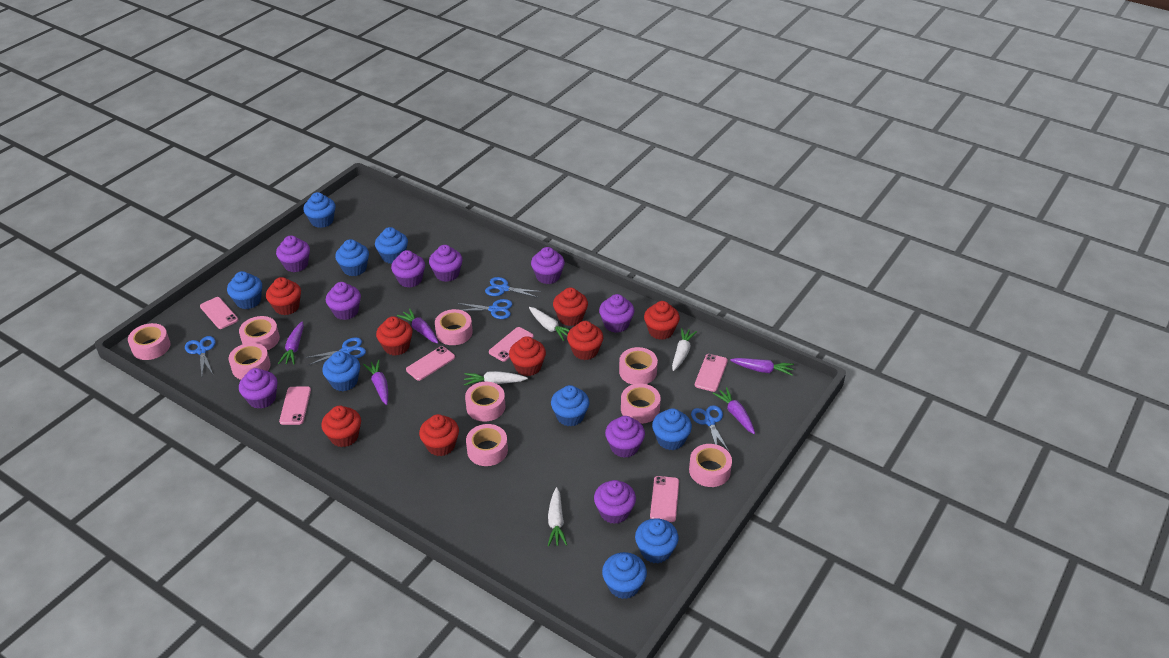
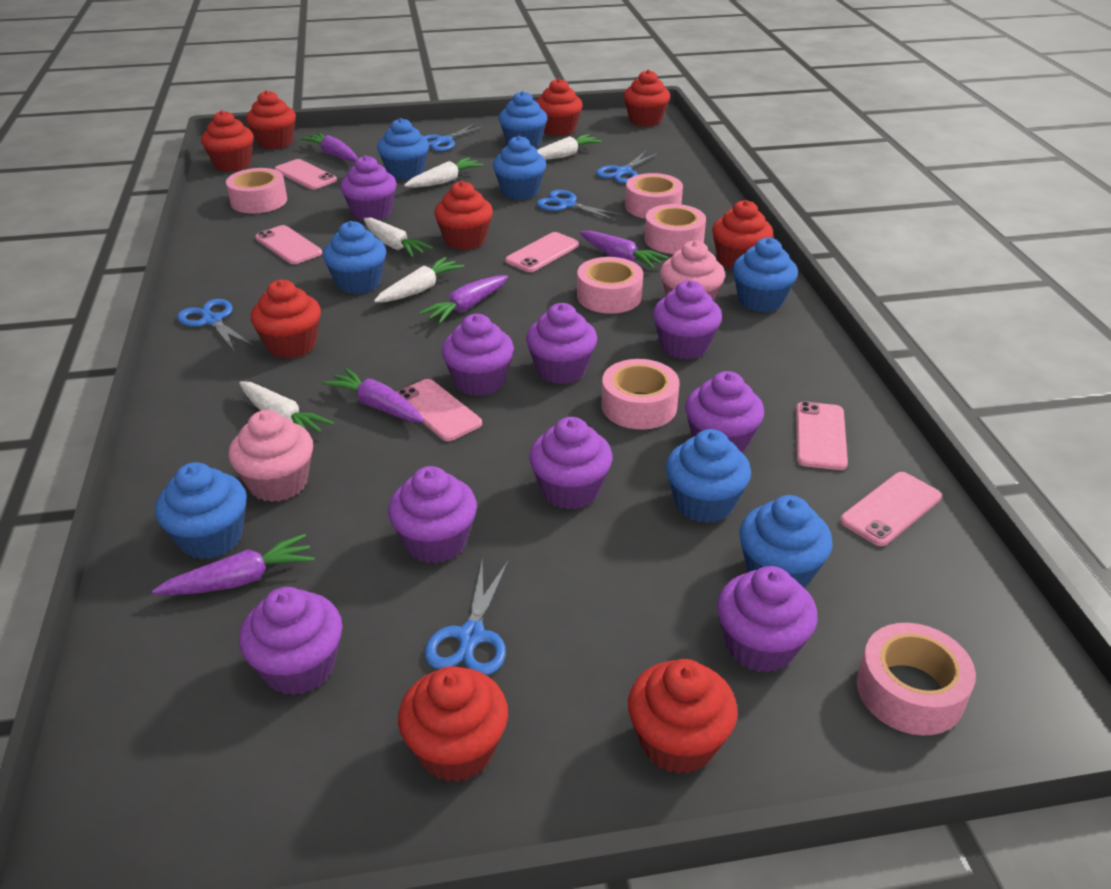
blue cupcake: [227,271,262,309] [303,192,335,228] [322,351,360,391] [335,239,369,276] [375,227,408,264] [551,385,589,427] [602,552,647,599] [635,518,678,563] [652,408,692,450] = 9 -> [155,462,247,559] [323,221,386,294] [377,118,429,180] [493,136,546,200] [499,91,547,148] [666,429,751,523] [733,238,798,312] [739,495,833,588] = 8
pink cupcake: none = 0 -> [229,410,313,502] [660,240,725,301] = 2
pink tape: [128,323,170,360] [229,343,271,380] [239,316,280,350] [435,309,473,345] [465,382,505,422] [466,424,508,466] [619,347,658,385] [621,384,661,424] [689,444,732,487] = 9 -> [226,168,287,214] [577,257,643,314] [601,359,679,430] [625,173,683,219] [645,204,706,254] [857,623,976,736] = 6
red cupcake: [266,277,301,315] [321,406,361,447] [376,316,413,356] [419,414,459,456] [509,336,546,376] [553,287,588,326] [567,321,603,360] [644,301,680,340] = 8 -> [201,110,254,172] [246,90,296,149] [251,280,321,358] [398,666,508,782] [434,181,493,250] [536,78,583,136] [624,70,670,126] [628,659,738,774] [712,200,773,269] = 9
white carrot: [464,371,528,386] [529,307,570,341] [548,487,567,546] [672,328,697,371] = 4 -> [239,381,334,432] [364,217,433,257] [374,257,464,303] [404,157,484,188] [537,134,602,160] = 5

